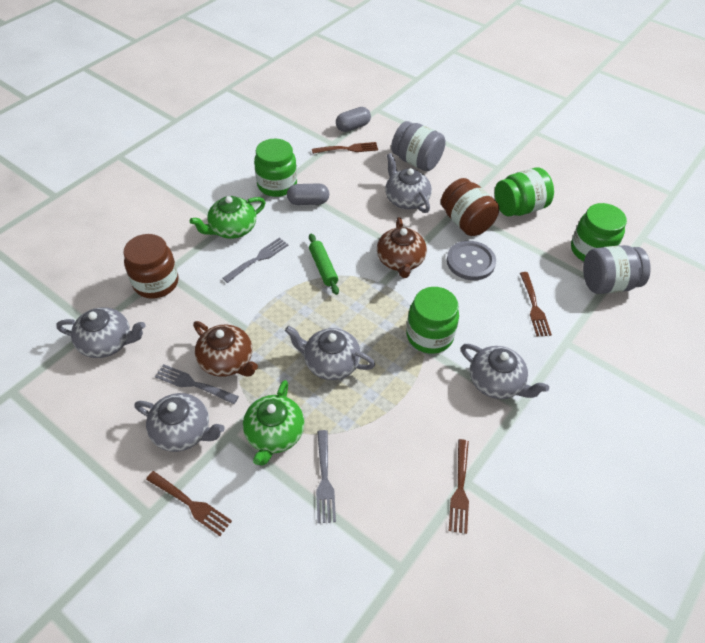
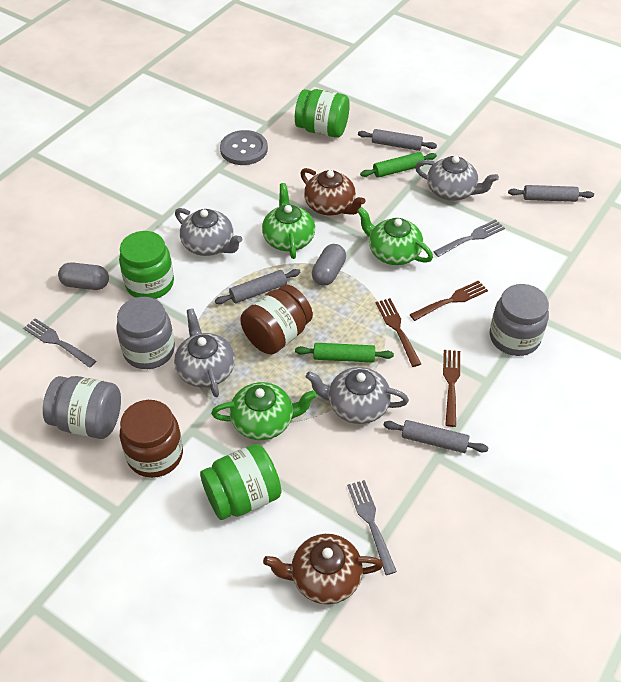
brown fork: [146,471,232,536] [312,142,378,154] [449,439,469,534] [520,272,552,336] = 4 -> [376,298,421,367] [410,280,488,321] [443,350,460,427] = 3
green jar: [254,139,297,197] [406,287,459,354] [495,168,554,216] [571,203,627,261] = 4 -> [119,231,174,299] [200,444,281,520] [295,89,350,138] = 3
green rolling pin: [309,234,339,295] = 1 -> [295,343,394,363] [360,152,437,178] = 2
green teapot: [190,196,266,239] [243,380,305,466] = 2 -> [211,382,317,440] [262,183,315,259] [357,207,433,265] = 3
grey jar: [391,121,446,171] [583,245,651,294] = 2 -> [43,376,121,439] [116,297,175,369] [490,284,549,356] = 3
grey rolling pin: none = 0 -> [215,269,301,304] [358,129,437,151] [383,420,488,453] [508,185,594,202] = 4
grey teapot: [56,307,146,358] [134,393,225,452] [285,326,375,380] [385,153,432,213] [461,344,549,399] = 5 -> [174,308,235,397] [175,208,242,256] [306,367,409,424] [415,156,499,201] = 4

